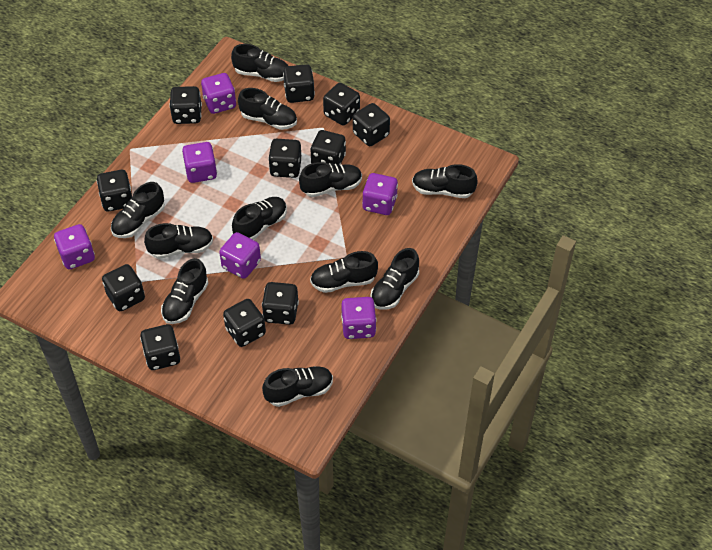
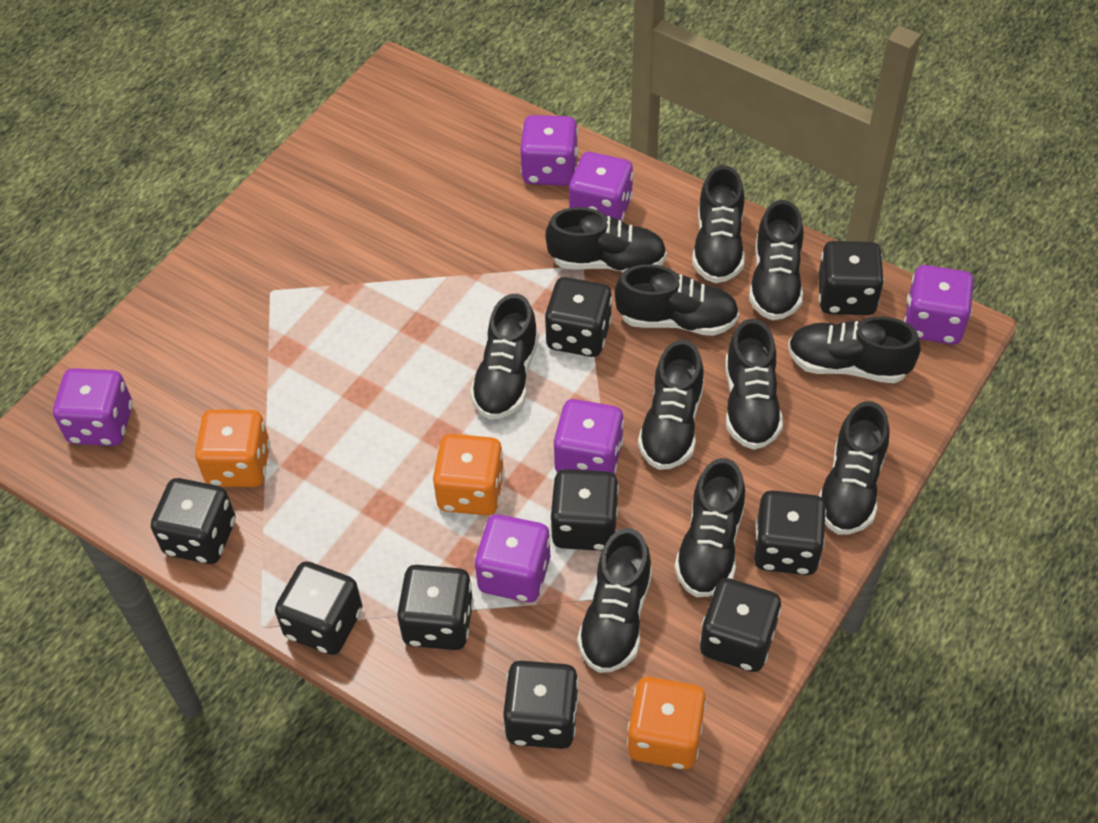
black dice: [97,170,132,212] [102,264,145,311] [140,324,180,370] [169,86,202,124] [223,299,266,347] [262,282,299,325] [268,139,302,178] [283,64,315,103] [310,130,346,165] [323,83,360,125] [353,103,390,146] = 11 -> [151,478,236,564] [275,561,363,655] [397,565,474,650] [503,661,579,749] [544,277,612,357] [550,469,619,551] [700,578,781,672] [754,490,826,575] [818,241,884,315] = 9
orange dice: none = 0 -> [195,409,270,487] [433,434,505,516] [627,677,706,769] = 3

